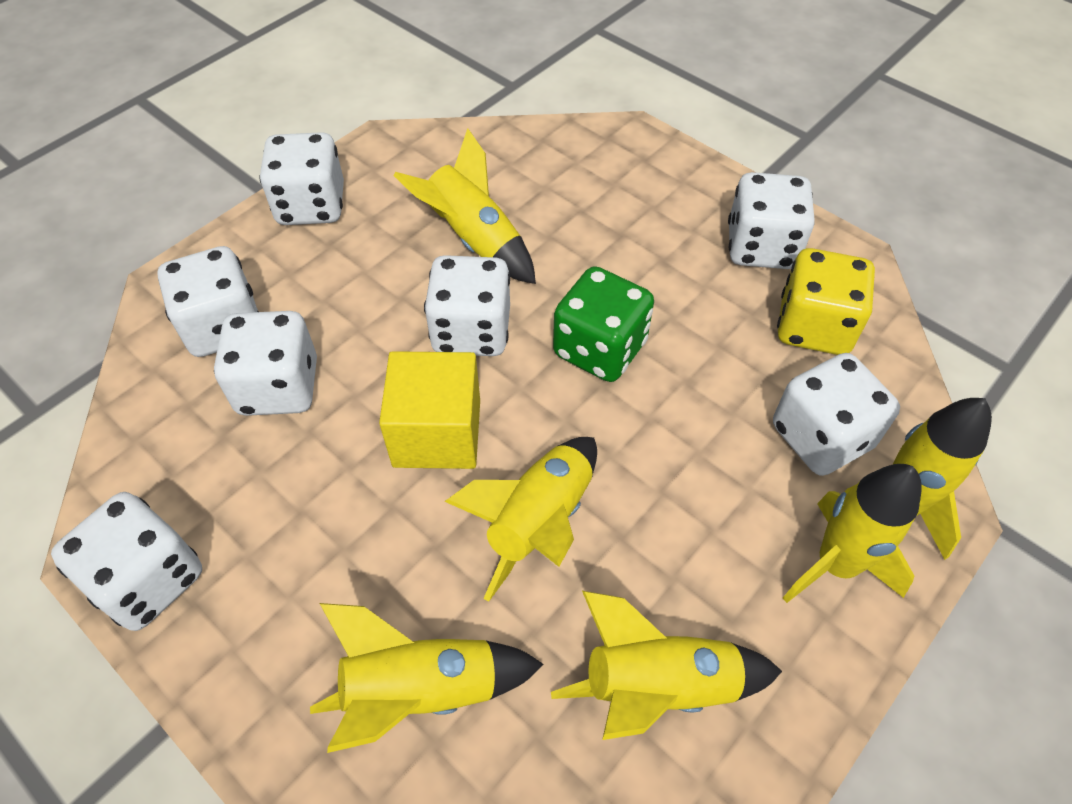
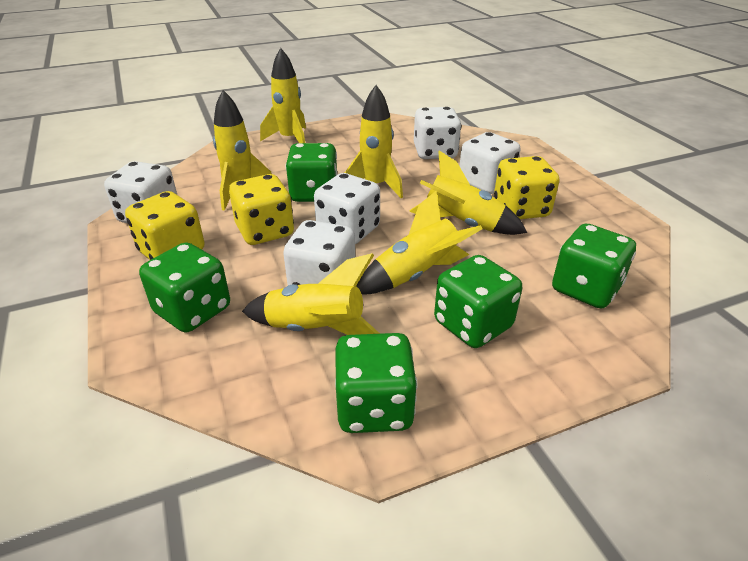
green dice: [553,266,654,382] = 1 -> [139,242,230,333] [285,143,338,202] [335,333,417,433] [434,255,522,348] [552,223,636,309] = 5
white dice: [51,492,202,631] [157,246,259,357] [214,311,317,416] [260,132,344,225] [424,255,510,356] [728,172,815,269] [773,353,900,476] = 7 -> [104,161,177,223] [283,220,355,285] [314,173,380,244] [414,107,461,159] [459,132,520,194] = 5
yellow cube: [379,351,480,469] = 1 -> none = 0
yellow dice: [777,248,875,355] = 1 -> [125,191,205,260] [229,174,294,245] [494,156,559,219] = 3

